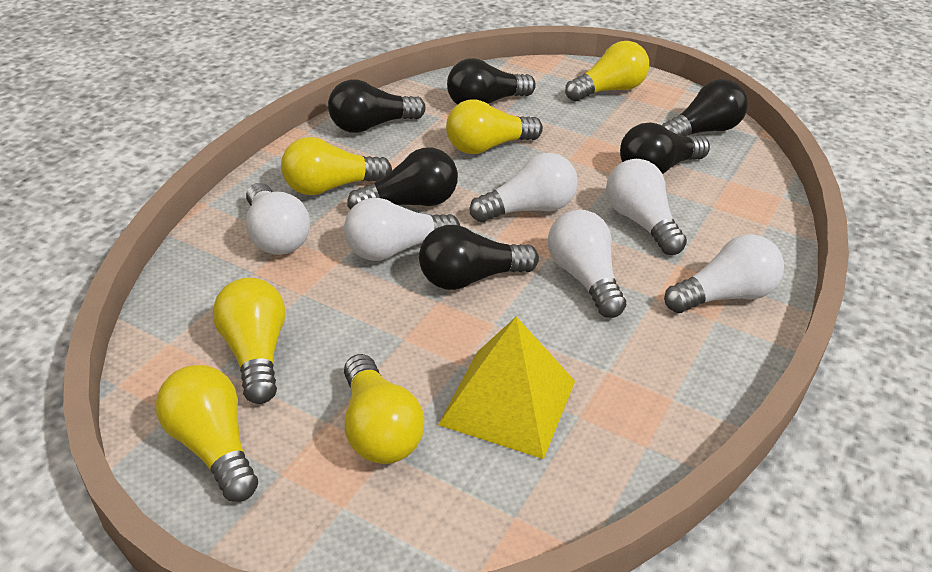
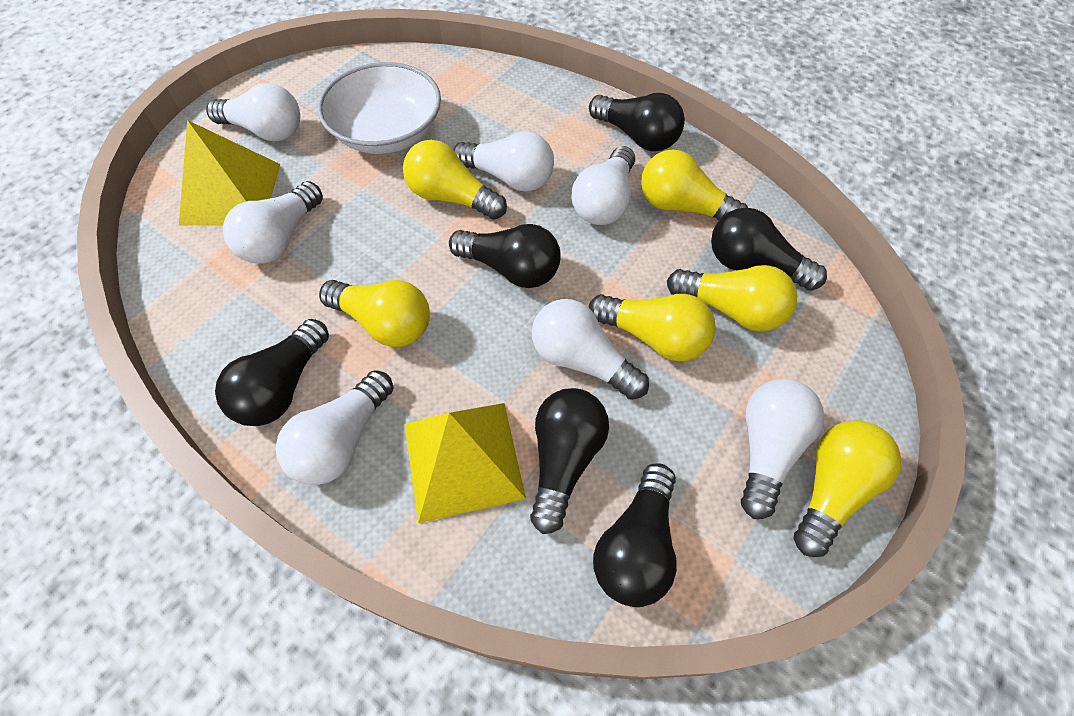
white bowl: none = 0 -> [318,62,441,154] = 1
white light bulb: [246,183,310,255] [344,198,460,261] [470,153,578,222] [548,210,626,318] [606,159,687,255] [664,234,784,313] = 6 -> [206,83,300,141] [223,181,323,264] [276,370,394,485] [453,131,554,192] [532,299,649,400] [572,146,635,225] [741,379,824,519] = 7
yellow pyramid: [438,317,575,459] = 1 -> [179,120,280,225] [405,403,526,523] = 2

